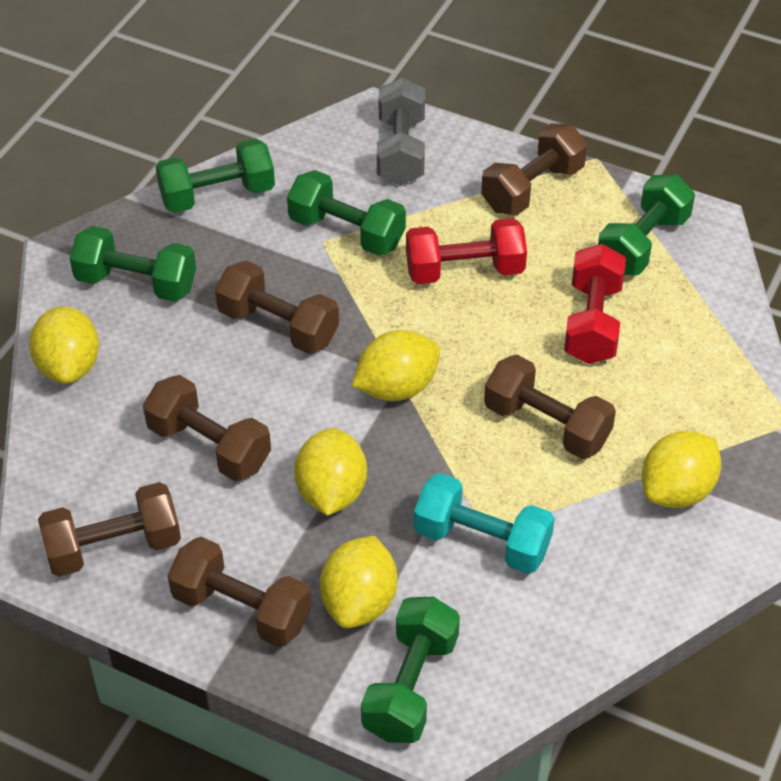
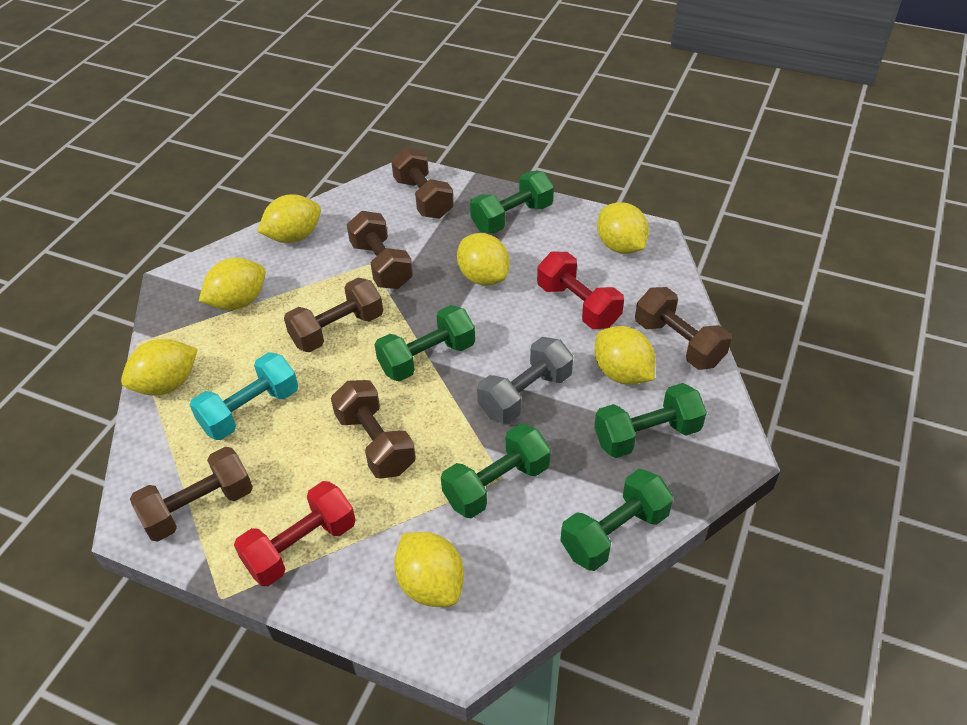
yellow lemon: [29,306,99,384] [294,428,367,516] [320,536,397,628] [352,330,440,401] [642,431,721,508] = 5 -> [121,339,198,395] [199,258,266,310] [257,194,321,243] [394,532,464,607] [457,233,510,286] [595,326,655,385] [597,202,649,254] = 7

